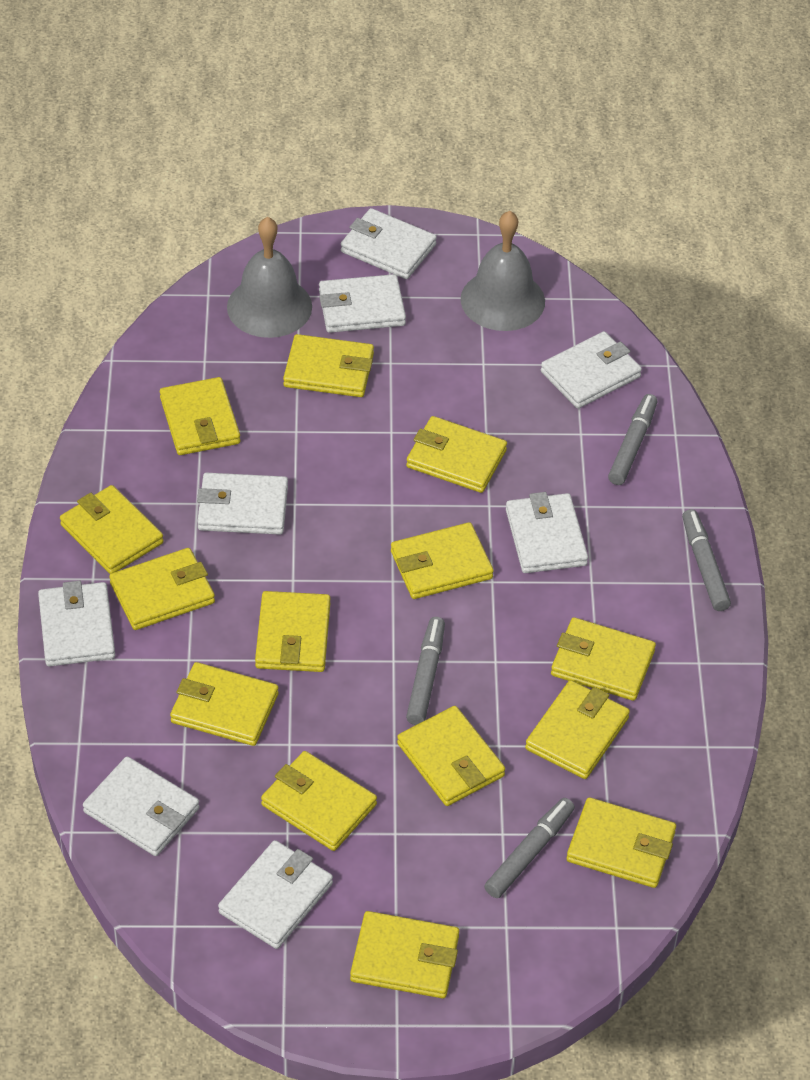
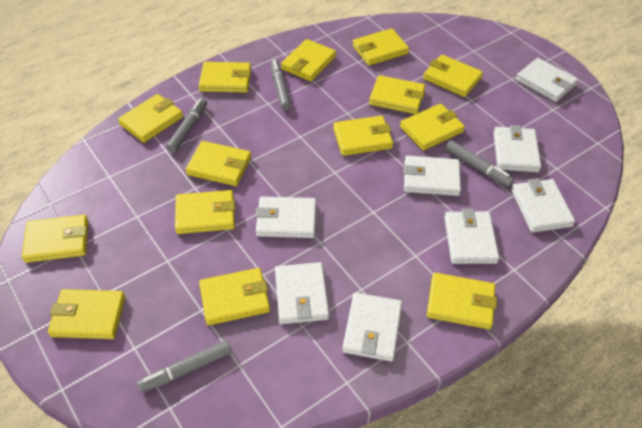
grey bell: [227,217,312,338] [461,211,545,331] = 2 -> none = 0

